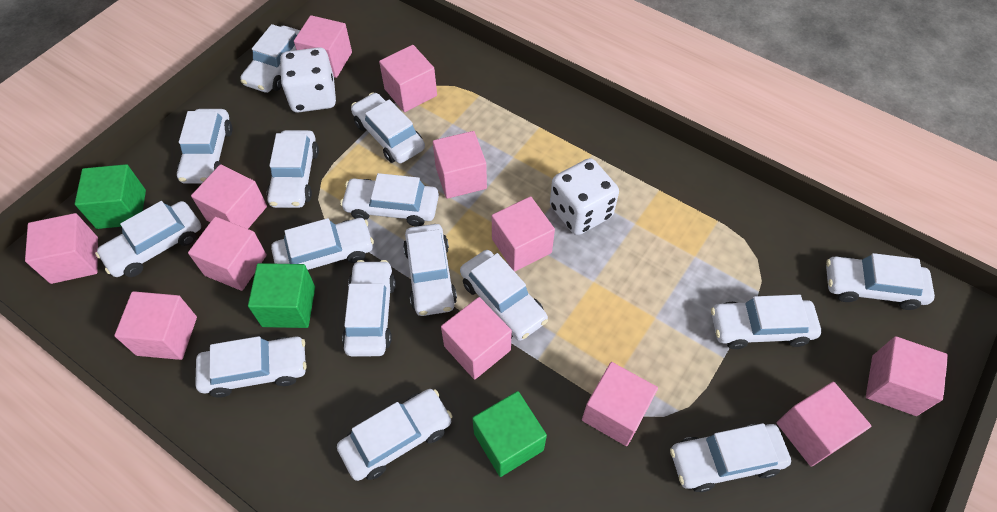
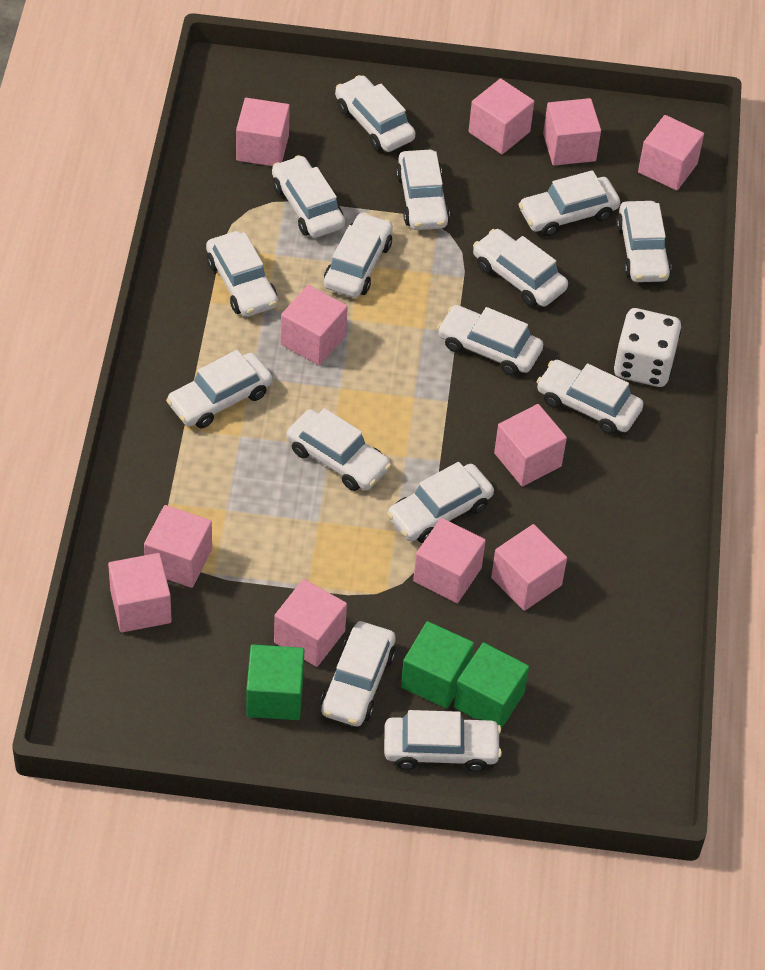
pink cube: [25,213,98,284] [114,291,197,360] [188,217,267,291] [191,164,267,229] [294,15,352,78] [379,45,437,112] [433,131,487,199] [441,297,512,380] [492,196,555,272] [582,362,658,446] [777,382,871,467] [866,336,948,416] = 12 -> [108,553,172,632] [144,505,212,588] [236,98,290,166] [274,579,347,667] [280,285,348,366] [413,518,486,603] [469,78,534,154] [491,524,567,611] [494,404,567,486] [543,98,601,166] [638,115,704,191] = 11
white dice: [280,47,336,113] [550,158,619,235] = 2 -> [614,308,681,387] = 1

